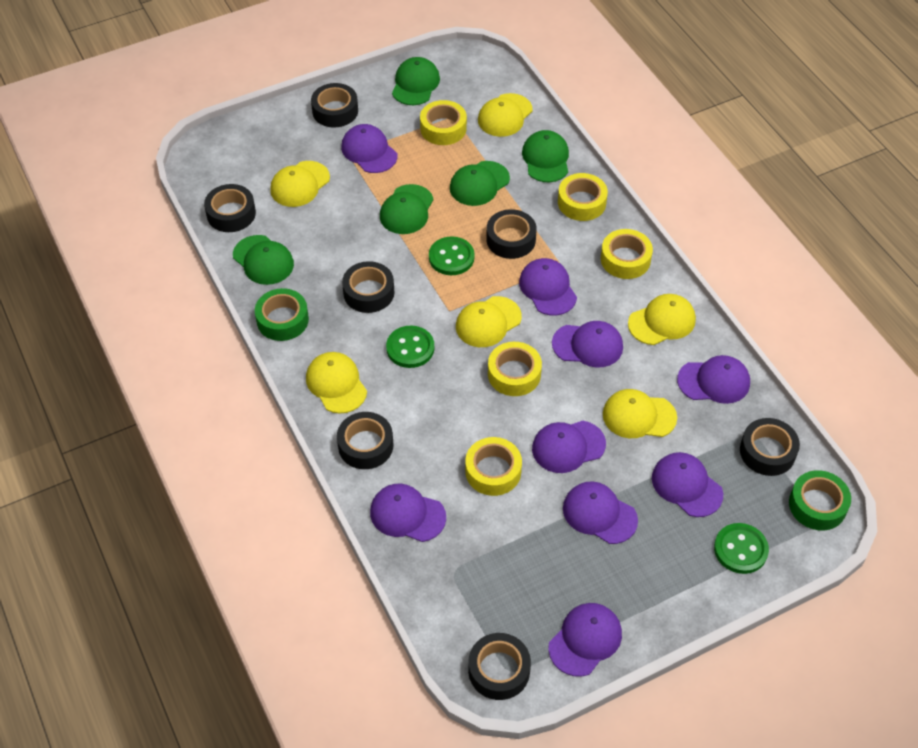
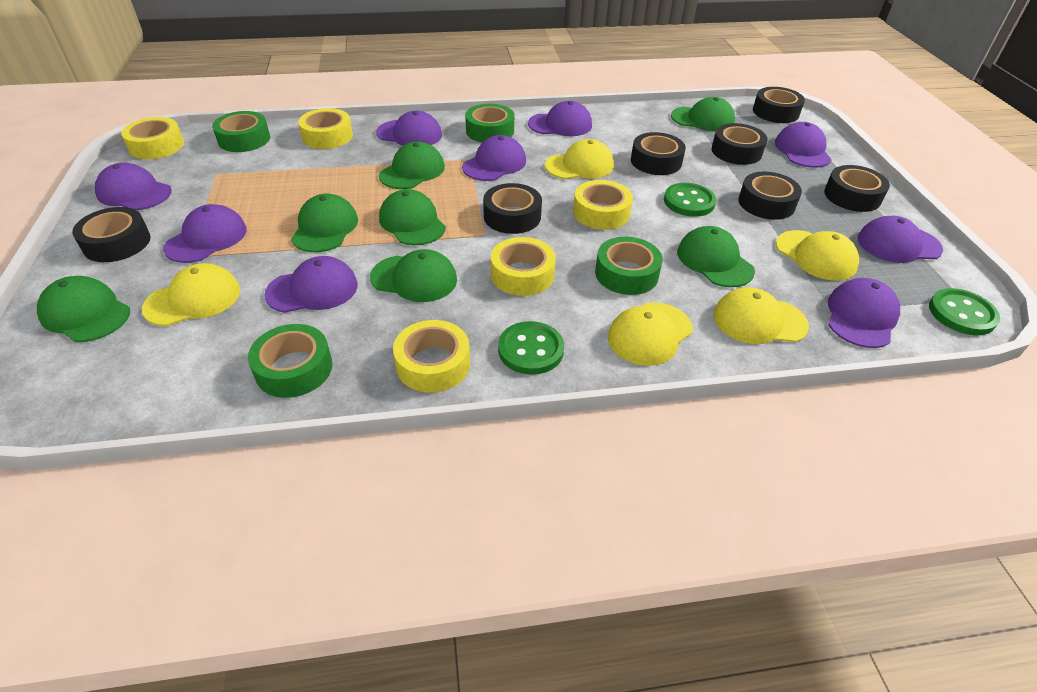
green cap: [233,235,294,285] [380,184,434,234] [392,57,440,105] [450,161,510,206] [522,130,569,182] = 5 -> [37,276,130,342] [291,194,358,252] [370,249,457,302] [379,141,445,189] [379,189,446,245] [671,97,735,132] [677,226,755,287] = 7
green tape: [255,288,309,341] [789,470,851,530] = 2 -> [212,111,270,152] [248,324,332,398] [465,104,514,143] [595,237,663,295] = 4
yellow cap: [270,161,330,207] [306,352,367,414] [456,296,522,347] [478,93,533,137] [603,389,677,438] [628,294,696,345] = 6 -> [142,263,240,326] [545,139,614,179] [608,302,693,366] [713,287,809,344] [776,230,859,281] = 5

